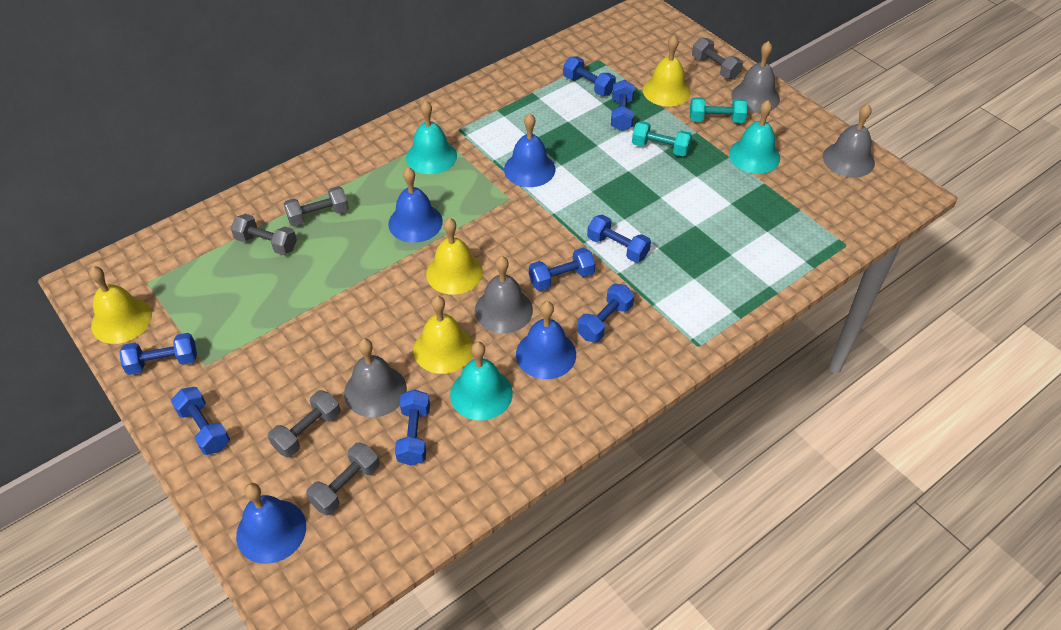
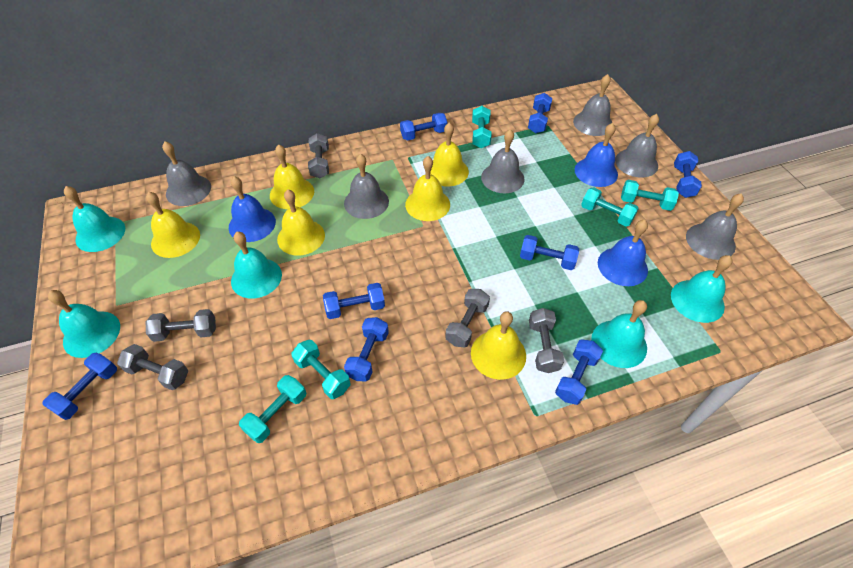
blue bell: [236,483,306,564] [388,167,443,243] [504,113,556,187] [516,301,576,379] = 4 -> [229,176,276,242] [575,123,618,187] [598,220,648,286] = 3
grey bell: [344,339,407,417] [475,256,533,333] [732,41,780,113] [823,104,875,178] = 4 -> [162,141,211,206] [344,154,389,219] [481,129,525,193] [573,74,613,136] [615,114,659,178] [686,193,744,260] = 6
turquoise bell: [406,101,457,174] [450,342,513,420] [729,100,780,174] = 3 -> [48,290,120,358] [64,186,125,252] [231,232,282,299] [591,300,647,368] [671,255,732,323] = 5
turquoise dumbbell: [632,121,692,156] [690,97,748,123] = 2 -> [239,375,306,443] [291,340,351,399] [472,106,492,148] [581,187,639,226] [621,180,679,211] = 5
yellow bell: [89,266,152,344] [413,296,473,374] [426,218,483,295] [643,35,691,107] = 4 -> [146,192,200,258] [270,144,314,209] [277,189,325,256] [405,156,450,221] [430,122,469,186] [471,311,526,380] = 6

